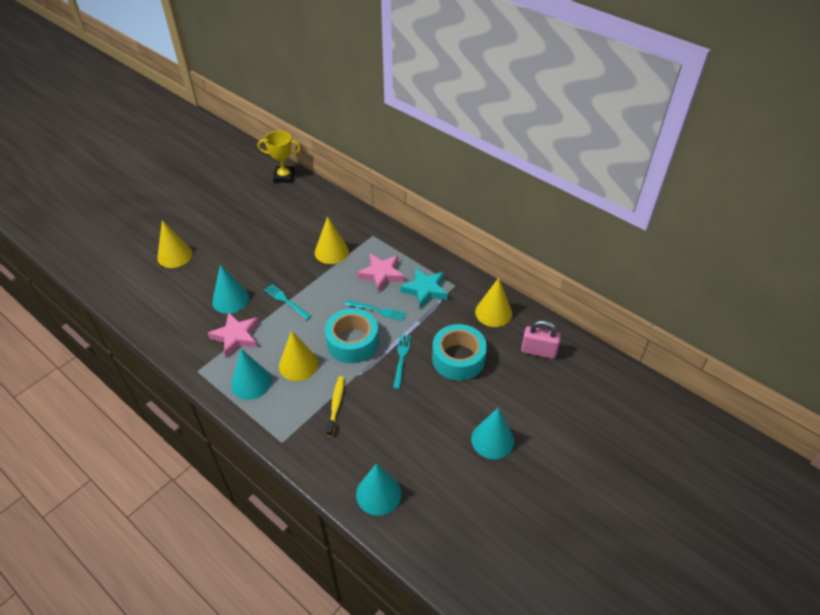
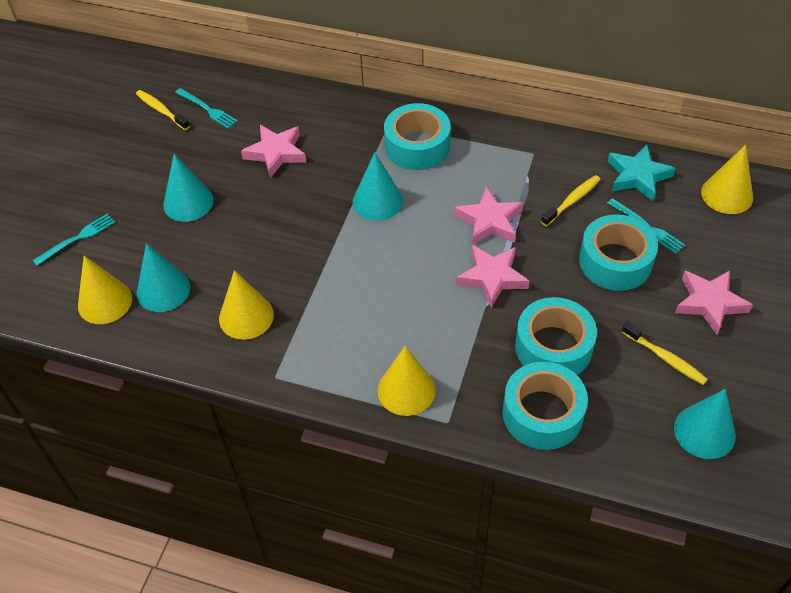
pink padlock: [521,320,561,359] = 1 -> none = 0
pink star: [208,312,259,358] [357,254,404,292] = 2 -> [241,125,307,178] [455,187,523,245] [456,245,530,308] [675,270,753,335] = 4
turquoise tape: [325,308,379,363] [432,324,487,381] = 2 -> [384,103,451,170] [503,362,588,450] [515,297,597,375] [579,214,658,291] = 4
yellow toothbrush: [326,376,345,437] = 1 -> [136,90,190,130] [541,175,600,226] [622,322,708,385] = 3
yellow trophy: [258,131,301,183] = 1 -> none = 0

